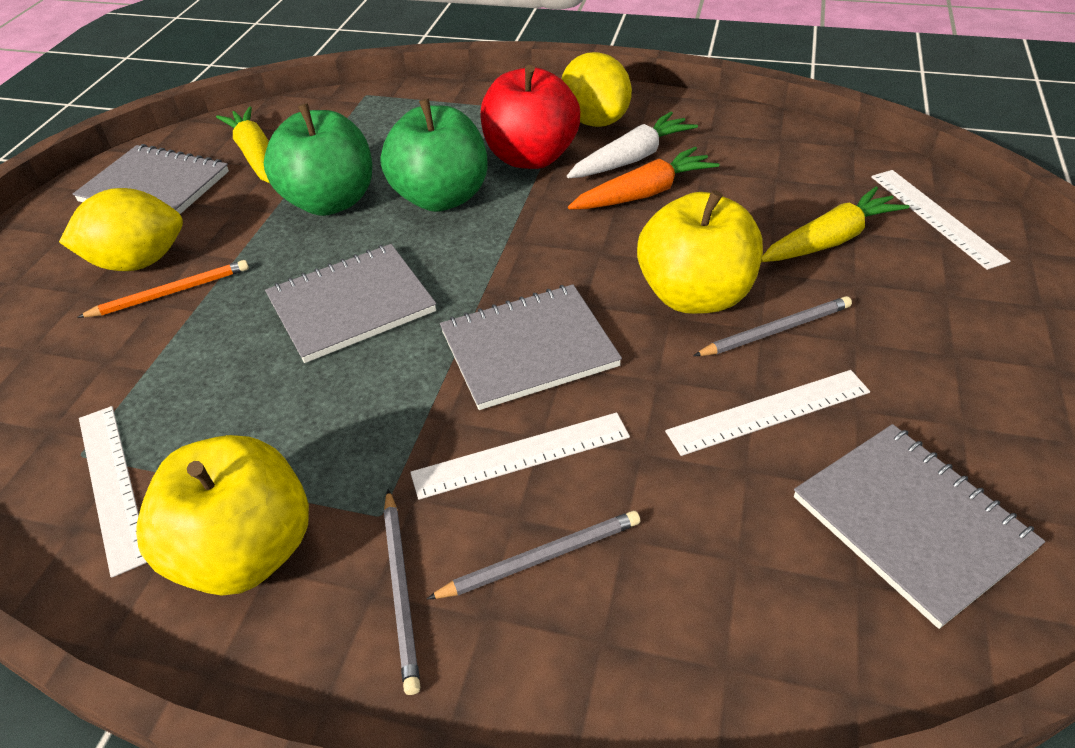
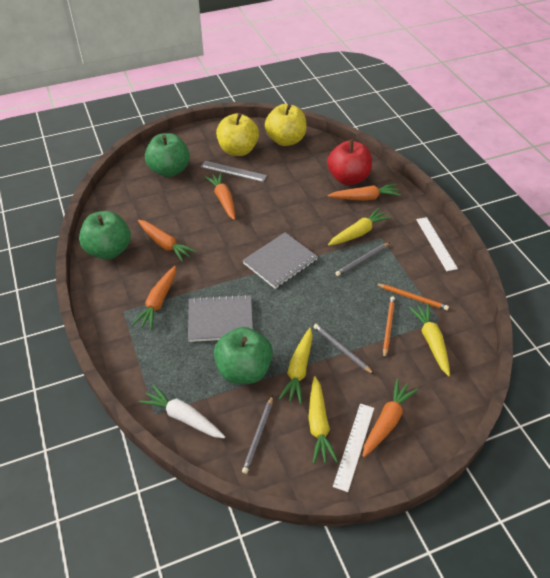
green apple: [264,103,372,216] [381,99,487,212] = 2 -> [79,211,131,260] [145,133,190,177] [214,327,273,384] = 3
grey notebook: [73,144,229,214] [265,244,436,363] [440,284,622,410] [794,424,1045,629] = 4 -> [188,294,253,342] [242,233,318,289] = 2
grey ruler: none = 0 -> [201,161,267,182] = 1
orange carrot: [568,147,720,210] = 1 -> [132,266,176,330] [138,220,196,262] [205,172,235,220] [328,184,401,201] [363,379,418,457] = 5
orange pencil: [77,260,249,318] = 1 -> [375,283,449,310] [383,296,395,359] = 2
white ruler: [79,406,147,578] [410,412,630,500] [665,370,870,456] [871,170,1010,270] = 4 -> [333,404,374,492] [416,217,458,271] = 2
yellow carrot: [216,106,270,183] [761,187,909,262] = 2 -> [279,328,313,404] [308,376,338,464] [328,208,391,246] [409,304,450,376] = 4
yellow lemon: [59,188,183,271] [562,52,632,127] = 2 -> none = 0

